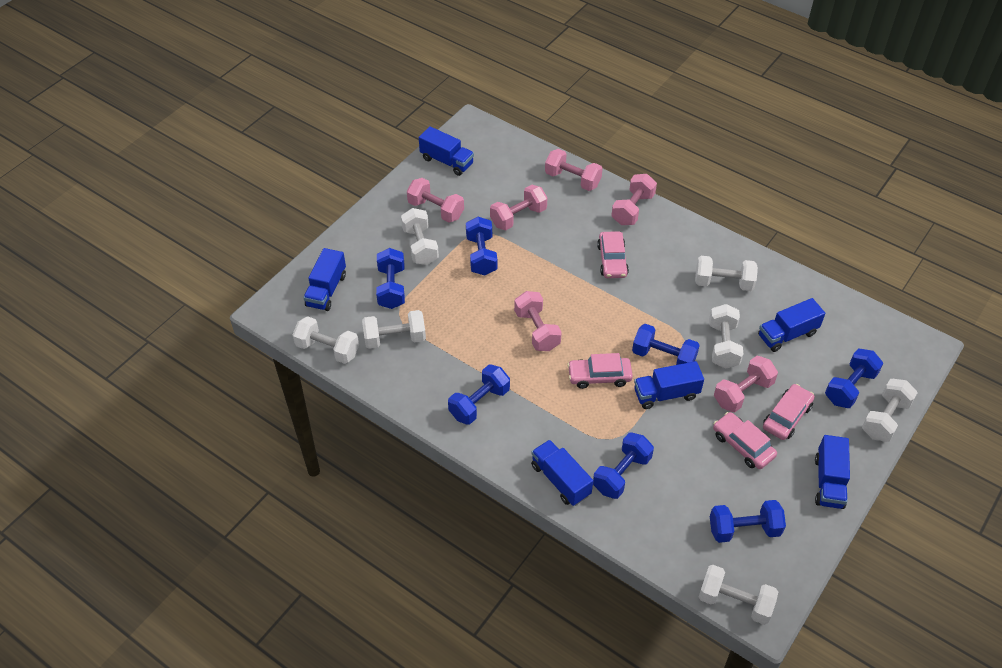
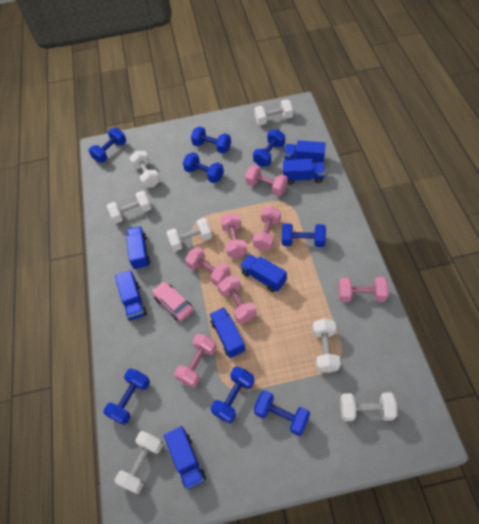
blue dumbbell: [376,248,405,309] [448,364,510,425] [466,217,497,276] [593,433,654,499] [632,324,700,365] [710,500,786,543] [825,349,883,408] = 7 -> [88,128,126,163] [103,369,150,425] [183,152,224,183] [191,126,231,154] [211,367,255,423] [253,129,285,167] [254,390,310,436] [282,223,326,247] = 8
blue truck: [303,248,346,311] [419,126,474,176] [531,440,593,506] [634,361,704,409] [758,298,825,352] [815,435,850,509] = 6 -> [115,270,147,321] [126,226,150,270] [164,426,206,490] [209,307,246,358] [240,254,287,292] [283,159,325,185] [284,140,326,163] = 7
pink car: [567,353,633,389] [597,231,629,278] [713,412,777,469] [763,384,815,440] = 4 -> [152,282,193,321] = 1
pink dumbbell: [407,178,464,222] [490,185,547,230] [514,291,562,351] [545,149,603,191] [611,174,657,225] [714,356,778,412] = 6 -> [174,334,217,387] [185,247,231,287] [218,276,257,324] [221,213,247,258] [245,165,288,196] [253,206,281,251] [338,277,389,302] = 7

